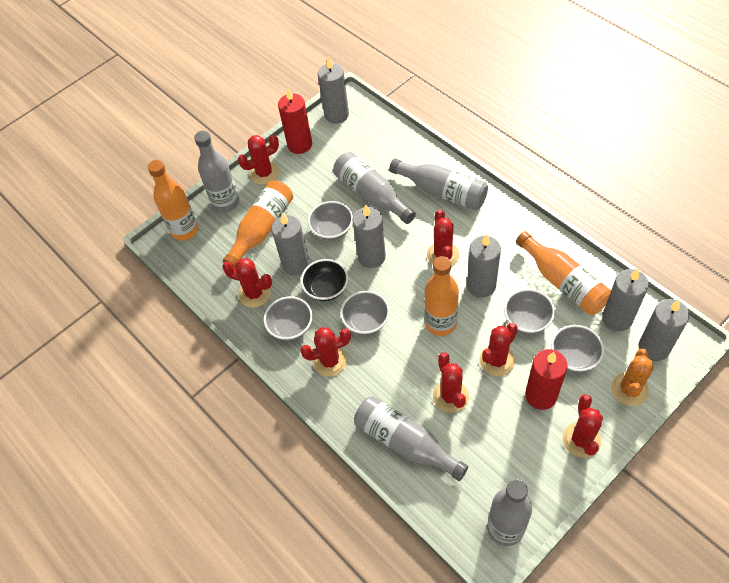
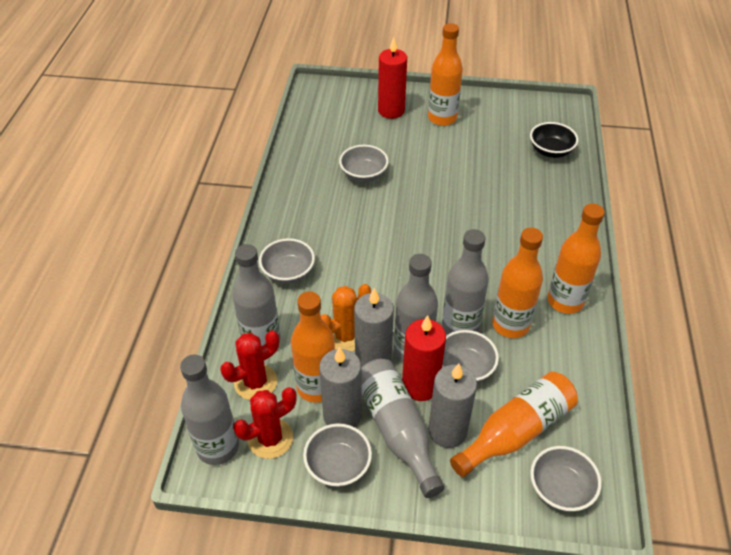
grey candle: [271,213,310,276] [318,56,349,124] [353,204,386,268] [467,234,501,297] [602,269,649,331] [639,299,689,361] = 6 -> [319,346,362,427] [354,288,394,367] [428,363,477,448] = 3
orange bottle: [148,160,198,241] [223,180,293,269] [424,256,459,336] [516,231,611,315] = 4 -> [291,291,335,403] [428,23,463,126] [450,372,578,477] [492,228,543,338] [547,204,605,314] = 5
red cactus: [222,258,272,308] [238,135,279,185] [300,327,351,377] [427,209,460,266] [433,352,469,413] [479,323,518,376] [563,394,603,458] = 7 -> [220,330,279,400] [233,387,297,459] = 2

